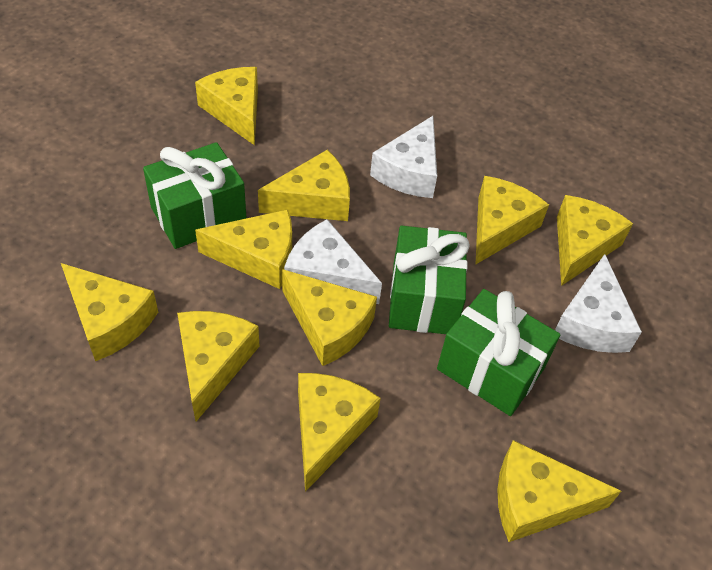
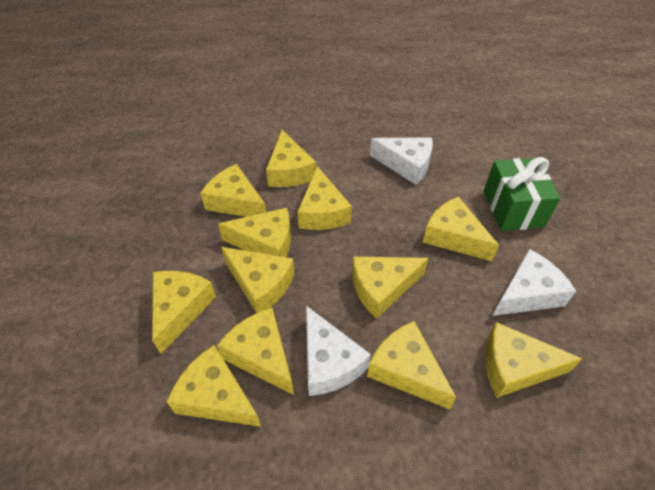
green gift: [143,142,246,249] [389,226,470,334] [437,289,560,416] = 3 -> [484,157,561,231] = 1
yellow cheese: [61,263,158,361] [177,311,260,421] [195,67,258,145] [195,210,292,289] [258,150,350,221] [282,269,377,366] [298,373,381,492] [475,176,549,265] [497,440,621,542] [557,195,633,286] = 10 -> [152,271,216,354] [167,345,261,427] [200,164,266,217] [217,308,294,395] [218,208,291,257] [221,247,295,313] [266,130,316,187] [297,166,352,230] [352,256,429,319] [367,321,456,409] [423,197,499,261] [485,322,582,398] = 12

